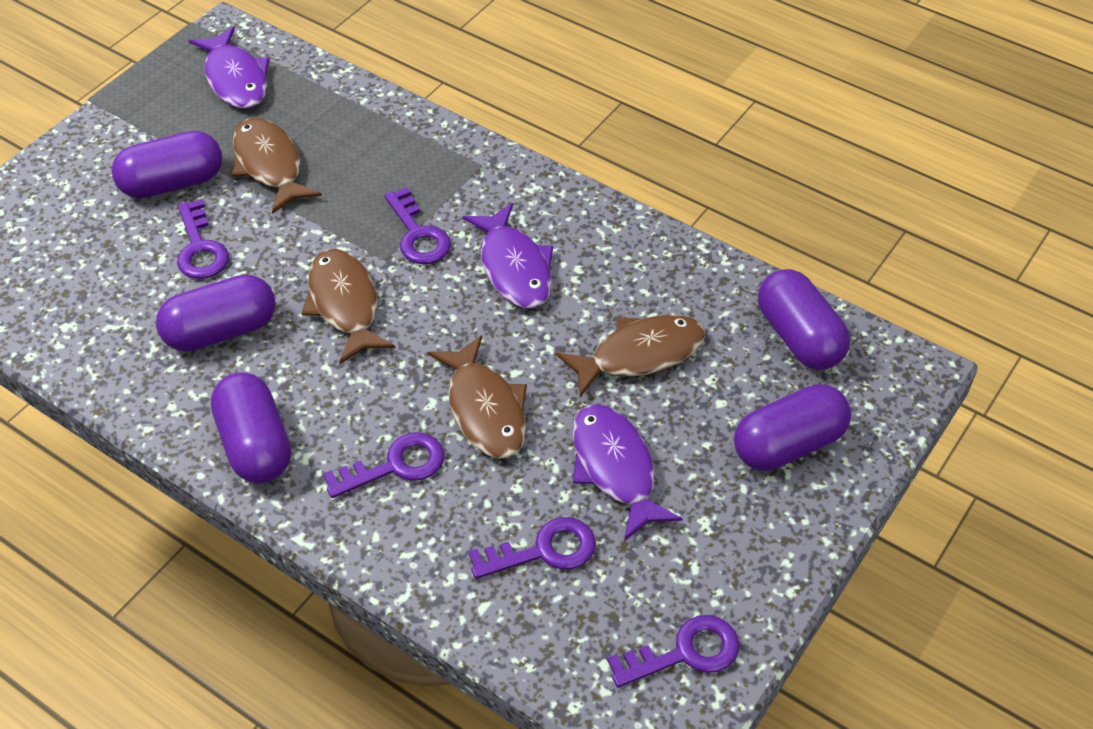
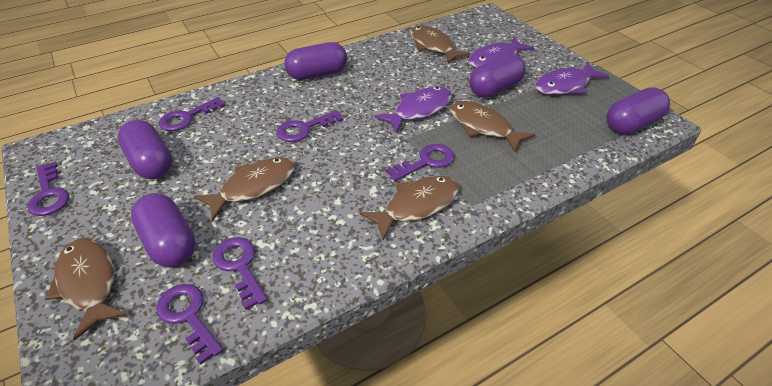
brown fish: [231,118,322,214] [302,249,395,364] [428,335,527,459] [556,315,706,398] = 4 -> [45,238,127,341] [194,157,295,221] [360,176,459,241] [410,25,471,64] [450,101,535,152] = 5
purple key: [177,199,229,279] [323,432,445,498] [384,187,451,264] [469,517,596,579] [607,615,739,688] = 5 -> [27,161,70,216] [156,284,223,365] [159,97,226,131] [212,237,267,310] [277,110,344,142] [386,144,454,181] = 6

